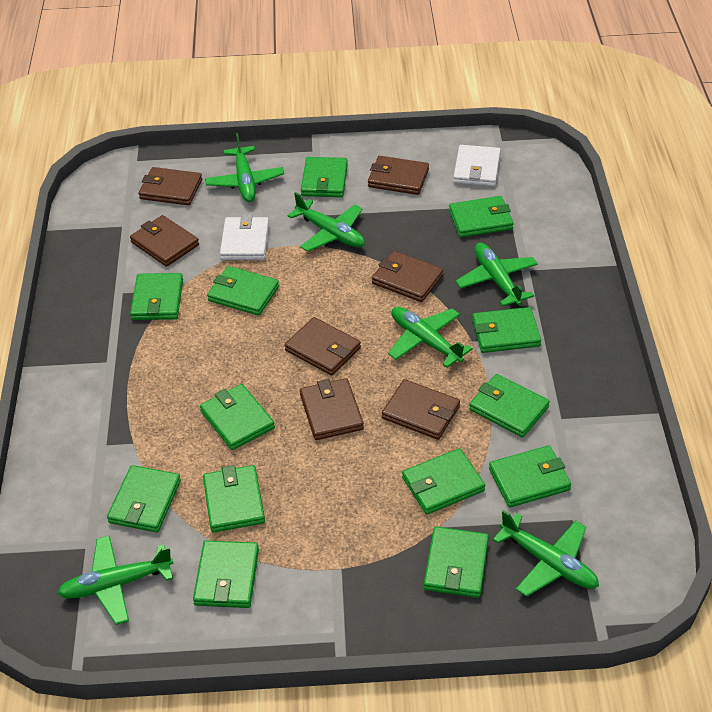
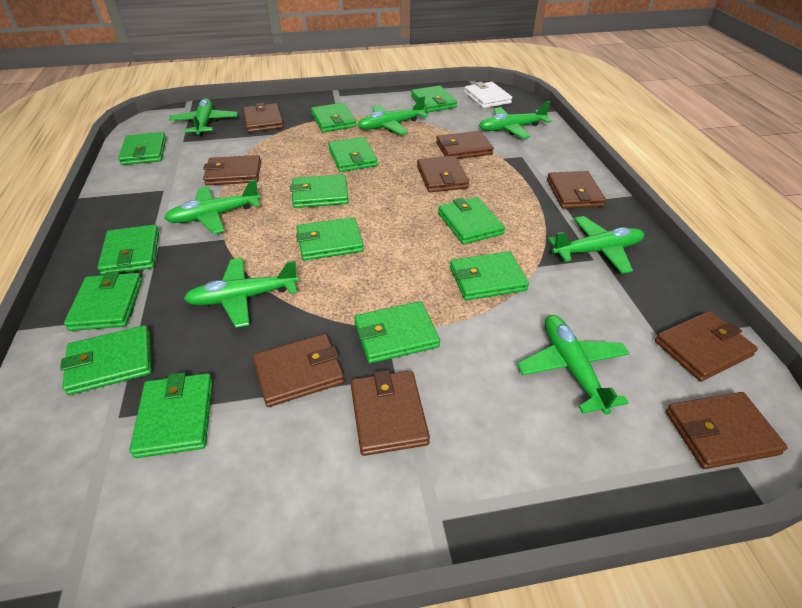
brown wallet: [130,215,199,267] [138,167,202,205] [285,317,361,376] [300,378,364,440] [368,156,429,195] [372,251,443,302] [382,379,460,440] = 7 -> [203,155,261,185] [243,103,284,133] [253,334,344,407] [351,370,430,456] [417,156,469,192] [436,131,494,159] [547,171,606,209] [655,311,758,381] [666,392,788,469] = 9
green plane: [57,535,174,625] [205,133,284,202] [287,192,365,252] [388,307,473,368] [455,243,538,307] [493,510,599,597] = 6 -> [164,180,260,234] [168,98,238,136] [184,258,299,328] [358,96,428,135] [479,101,551,139] [517,315,630,415] [548,216,644,274] = 7
white wallet: [220,215,269,260] [453,145,501,187] = 2 -> [464,82,512,108] = 1

